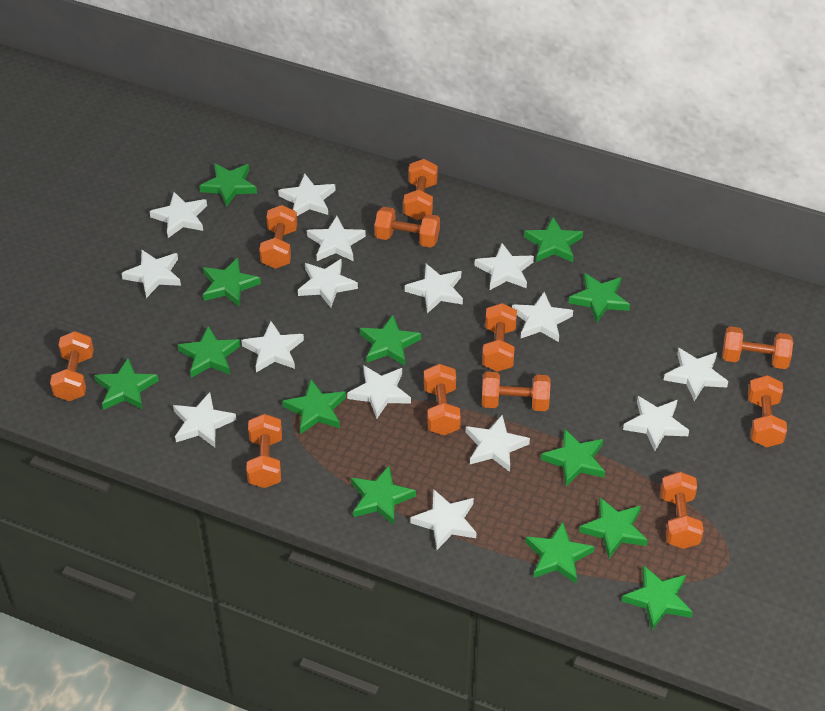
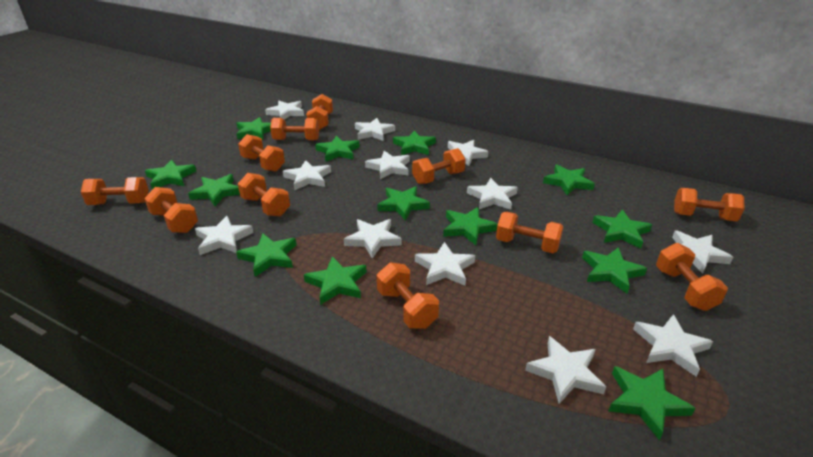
white star: [121,249,181,298] [149,192,207,238] [173,392,236,447] [241,321,304,372] [278,174,336,216] [298,259,358,308] [307,216,366,261] [347,365,411,419] [405,264,463,313] [410,489,477,550] [466,415,530,472] [474,243,534,290] [512,292,573,342] [623,396,689,451] [664,348,729,401] = 15 -> [195,216,254,255] [265,101,304,120] [283,160,331,190] [344,219,402,258] [355,118,395,141] [365,151,410,179] [415,242,475,286] [448,140,488,166] [467,178,518,210] [525,336,606,404] [633,314,713,377] [672,230,733,274] = 12

